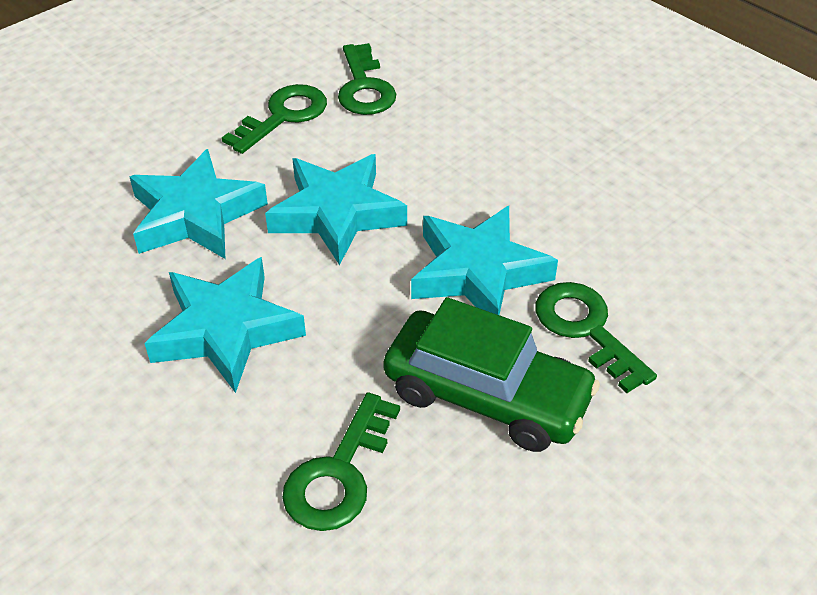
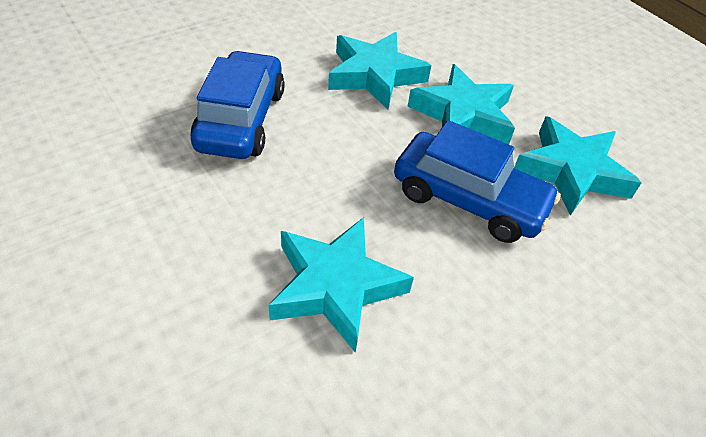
blue car: none = 0 -> [190,51,285,159] [394,120,561,243] = 2
green car: [383,297,600,452] = 1 -> none = 0
green key: [222,84,327,154] [282,392,400,531] [338,43,396,115] [535,282,657,393] = 4 -> none = 0

